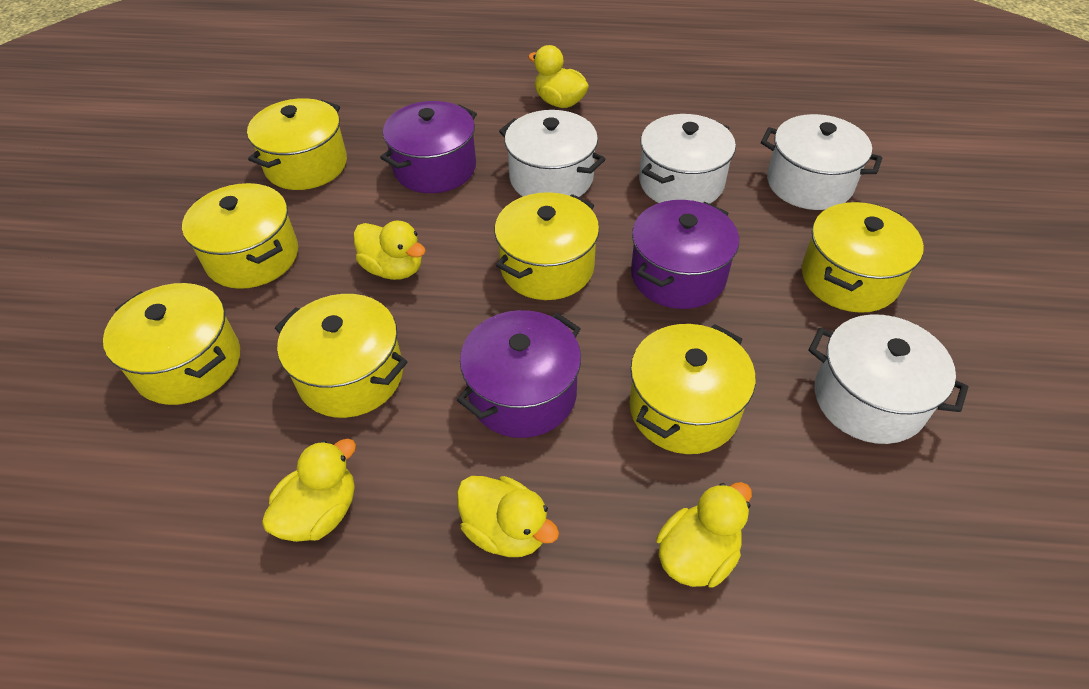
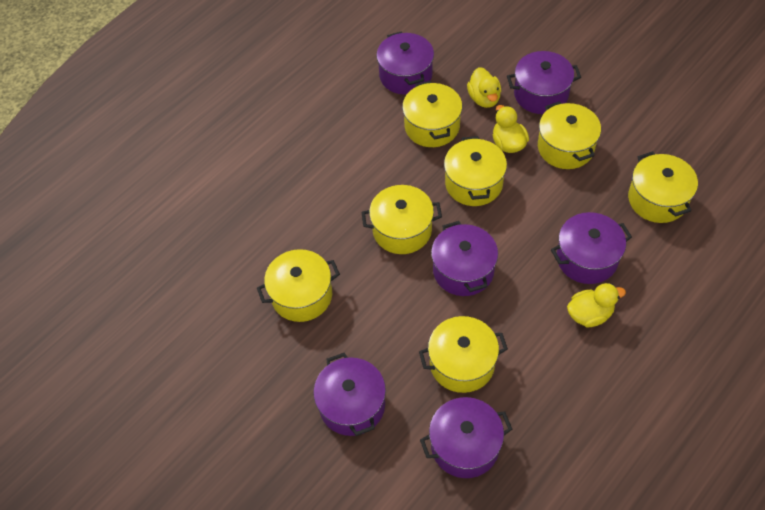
purple pot: [380,101,477,193] [457,310,581,438] [631,200,739,309] = 3 -> [313,353,386,436] [377,32,434,95] [420,397,512,478] [431,221,498,296] [507,51,581,114] [551,212,632,284] = 6
white pot: [499,110,606,197] [639,114,736,204] [761,114,882,210] [808,314,968,444] = 4 -> none = 0
yellow duck: [262,439,356,542] [353,221,426,280] [457,476,559,557] [528,45,589,108] [656,482,752,588] = 5 -> [467,67,501,108] [493,105,529,153] [567,283,626,327] = 3

